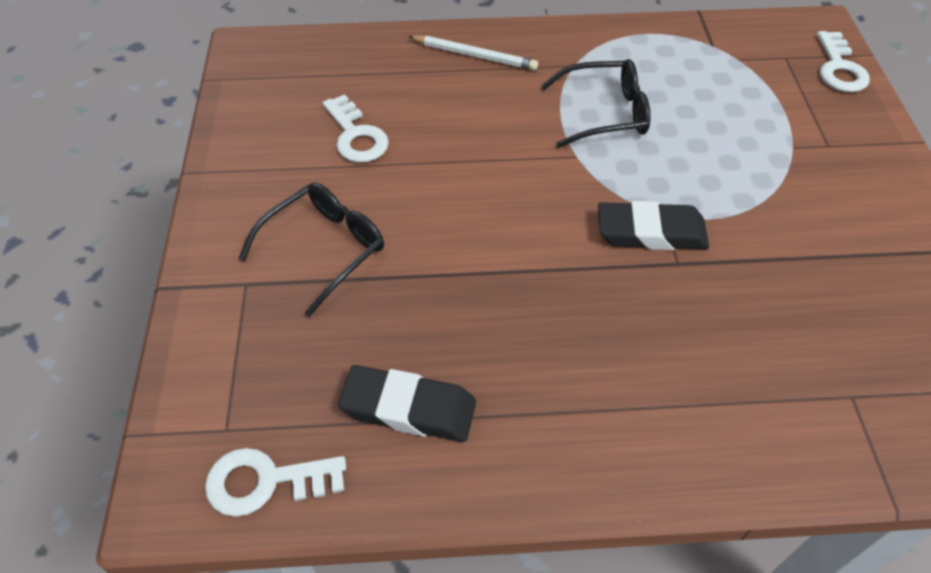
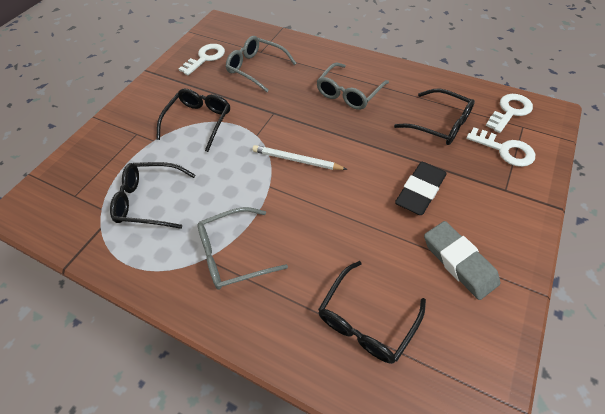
black eraser: [338,365,476,442] [598,201,709,250] = 2 -> [395,162,447,215] = 1
black glasses: [238,182,384,317] [541,59,650,148] = 2 -> [110,162,196,229] [156,89,230,152] [318,261,426,364] [394,89,475,145] = 4
grey eraser: none = 0 -> [424,221,500,300] = 1
grey glasses: none = 0 -> [198,207,288,290] [226,36,297,92] [317,62,389,110] = 3

